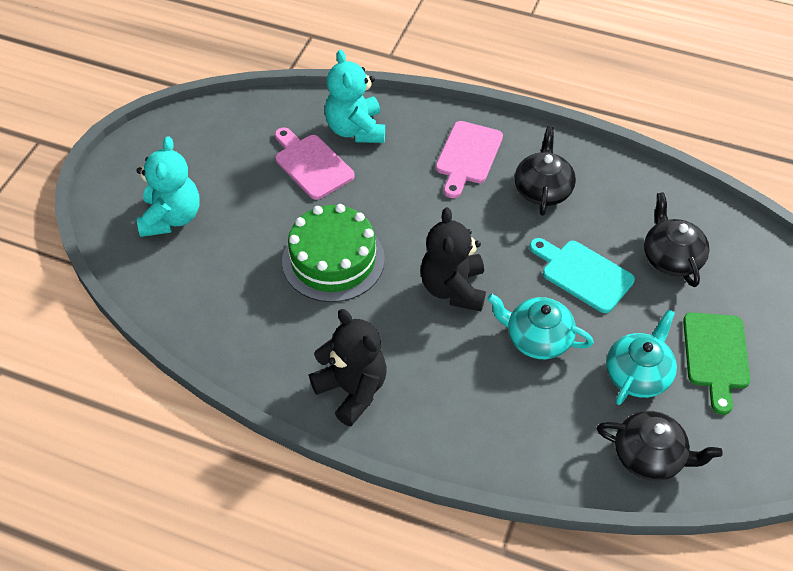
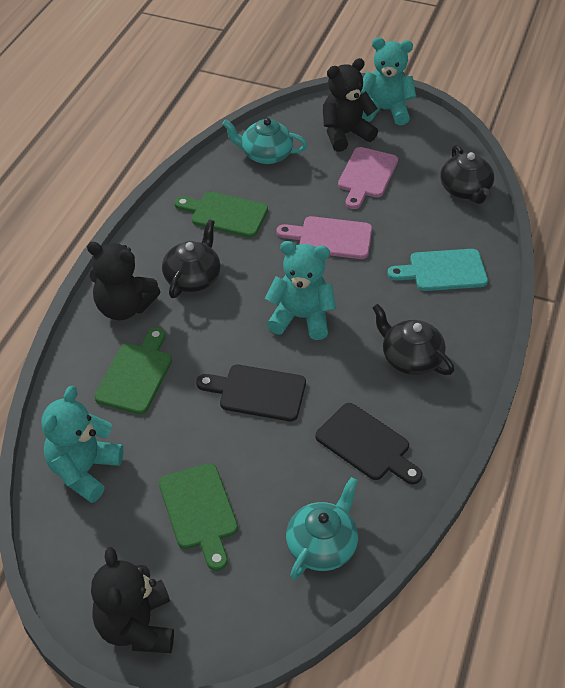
black cutting board: none = 0 -> [196,365,306,421] [315,403,422,484] = 2
black teddy bear: [309,309,387,426] [420,207,486,311] = 2 -> [87,242,160,320] [91,547,174,653] [323,58,378,152] = 3
green cake: [282,204,385,302] = 1 -> none = 0
green cutting board: [683,312,750,415] = 1 -> [95,328,172,414] [159,463,238,571] [174,192,268,238] = 3
turquoise teddy bear: [136,136,200,237] [325,50,385,143] = 2 -> [41,386,123,503] [265,241,336,340] [361,38,416,125] = 3

